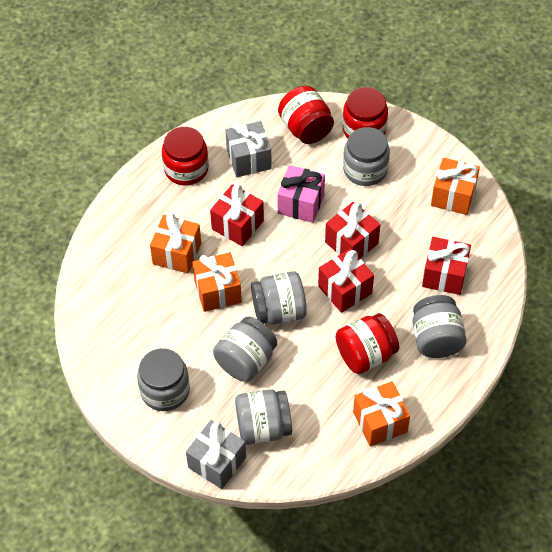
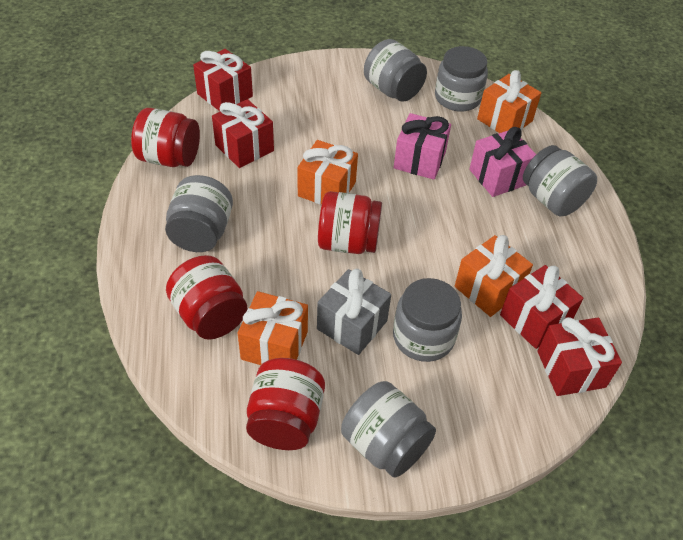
grey gift: [186,420,246,489] [225,121,272,177] = 2 -> [317,269,391,355] = 1
pink gift: [277,165,325,223] = 1 -> [394,113,451,180] [469,127,536,197] = 2

